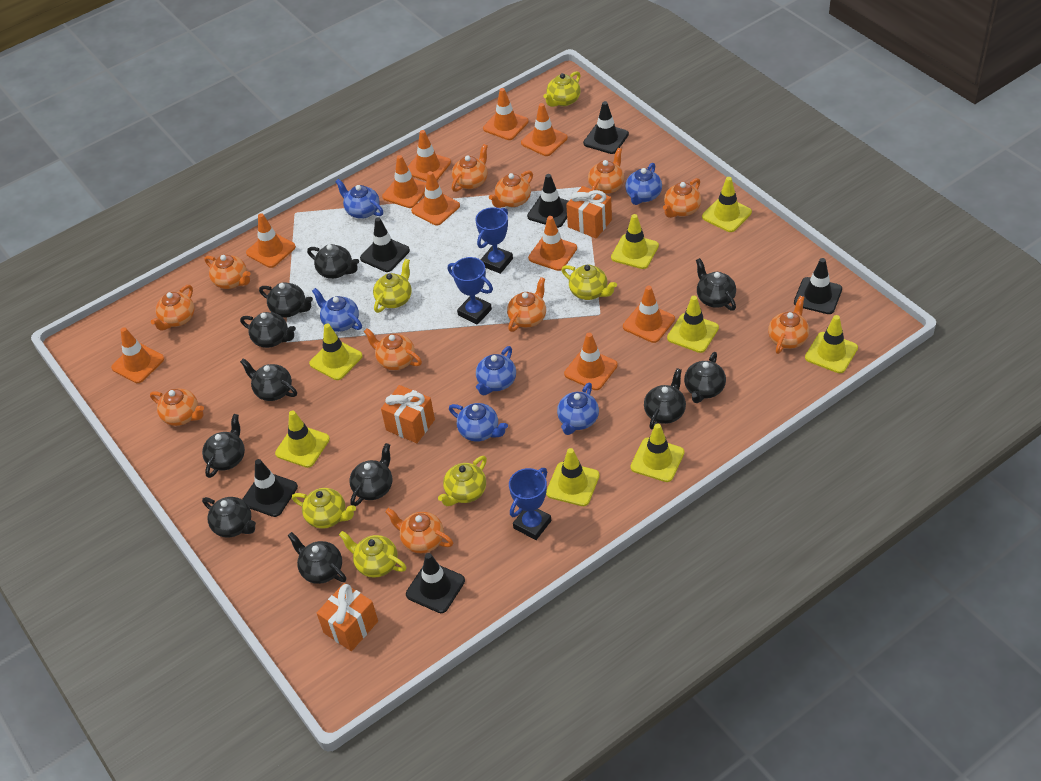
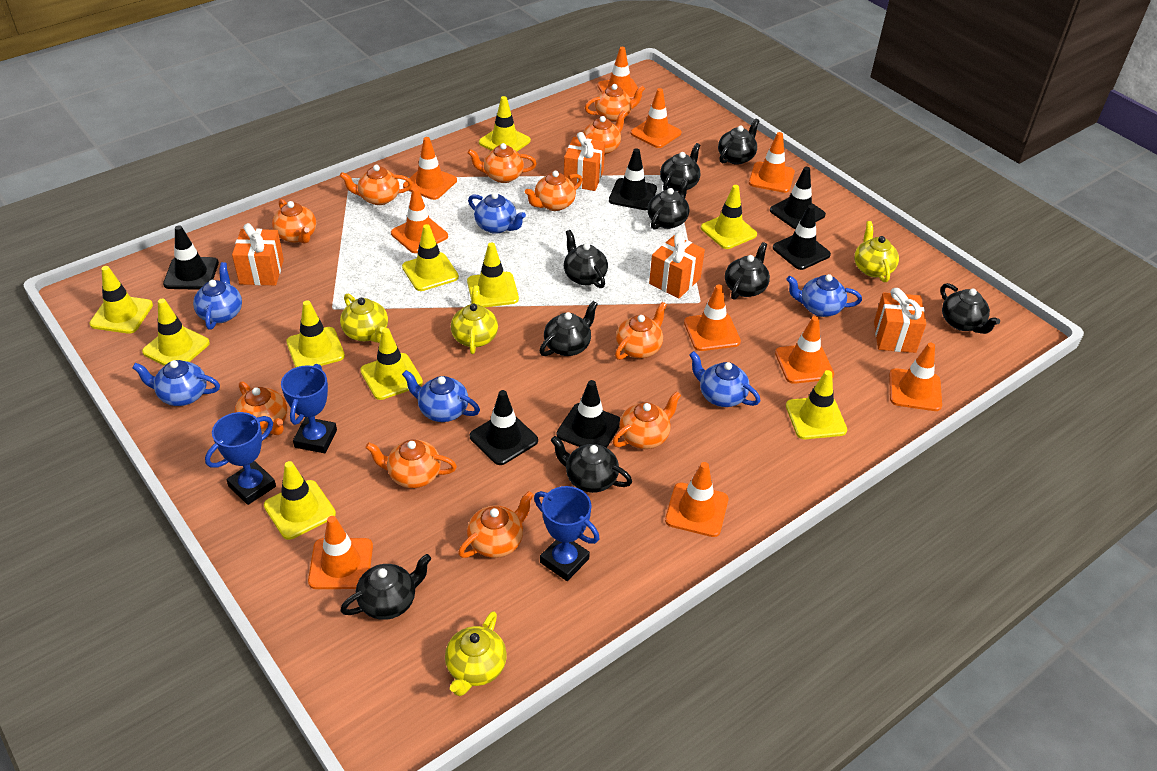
black teapot: [202,414,245,478] [202,497,256,537] [240,312,296,348] [240,358,297,401] [259,282,313,317] [288,532,346,584] [307,244,359,279] [350,443,392,506] [644,368,686,429] [684,352,726,403] [696,258,736,311] = 11 -> [340,554,431,620] [539,301,598,356] [551,436,632,493] [564,230,608,288] [648,178,689,230] [660,143,700,191] [718,119,759,165] [725,242,770,299] [941,283,1000,334] = 9
orange gift: [317,583,378,651] [381,385,435,443] [566,186,612,238] = 3 -> [232,223,284,285] [564,132,605,191] [649,232,705,299] [874,288,926,353] = 4
yellow teapot: [292,488,356,528] [339,531,406,578] [373,259,411,313] [438,456,487,506] [543,71,581,107] [561,265,617,300] = 6 -> [340,293,388,343] [445,611,507,696] [451,285,498,354] [854,221,899,282] = 4
yellow traffic cone: [275,410,330,468] [309,323,363,380] [546,448,600,506] [611,214,659,269] [630,423,685,482] [667,296,719,353] [702,177,752,232] [805,315,858,373] = 8 -> [90,266,153,334] [142,299,210,366] [264,461,336,540] [286,300,345,368] [360,328,423,400] [402,224,459,291] [467,242,519,307] [479,96,531,151] [701,185,757,249] [786,370,847,439] = 10

